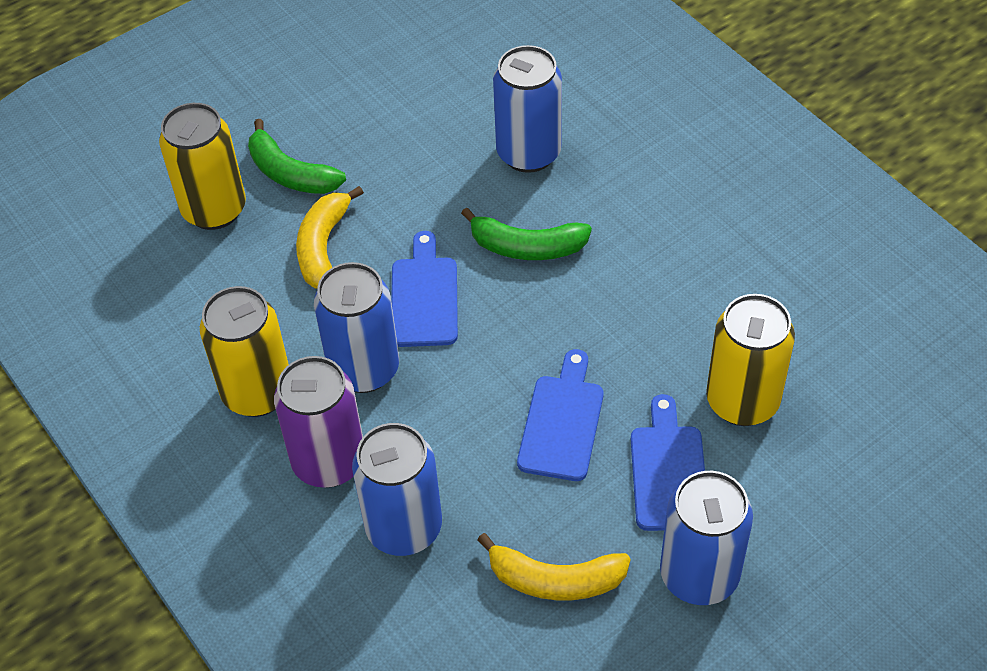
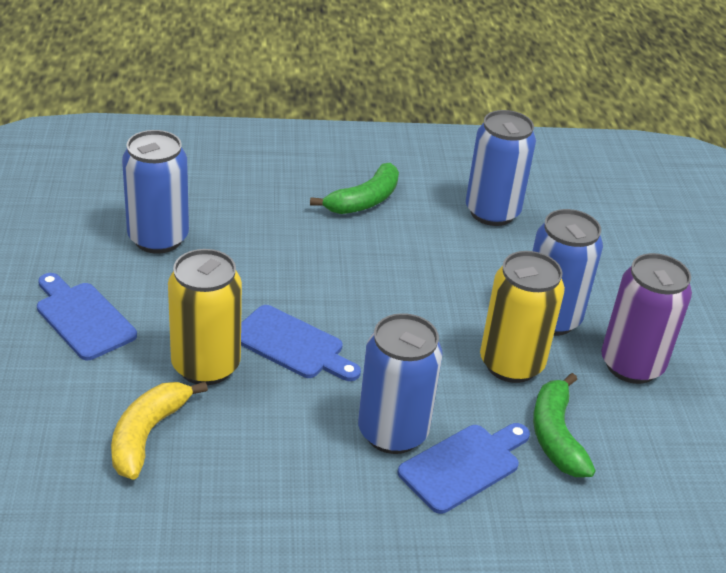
yellow banana: [296,186,364,289] [477,533,631,600] = 2 -> [111,382,208,480] = 1
yellow can: [159,103,246,230] [200,286,289,417] [706,294,795,426] = 3 -> [168,249,242,385] [480,251,565,383] = 2

